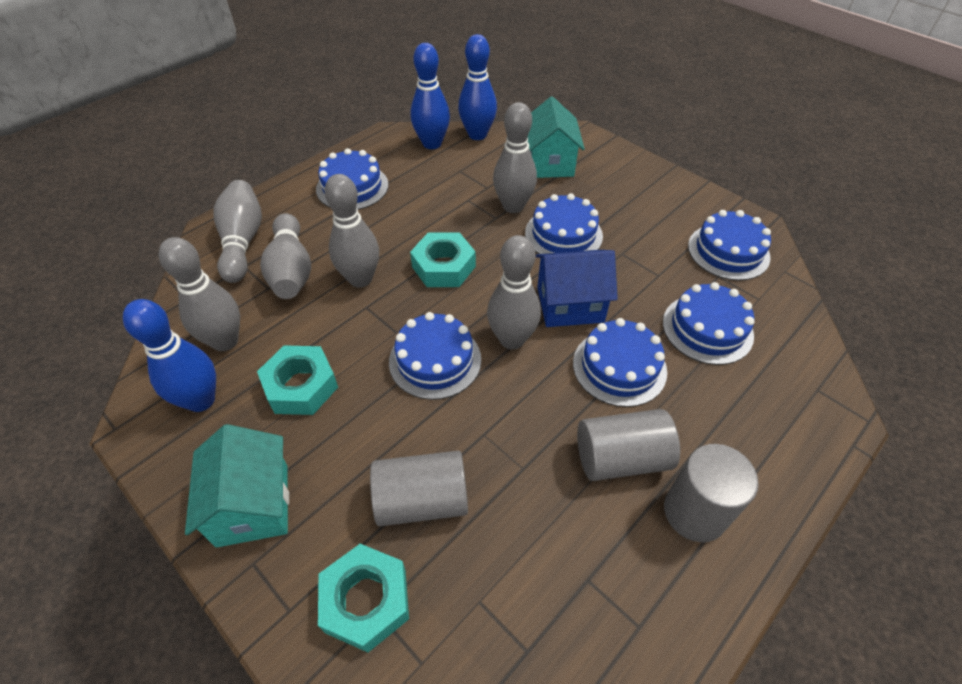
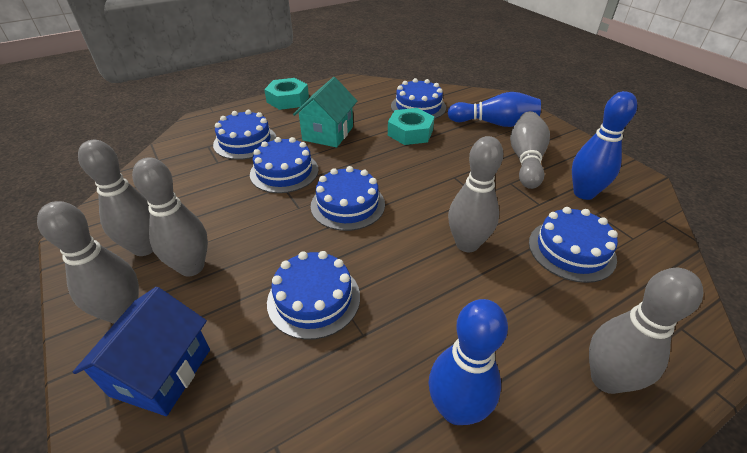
grey cylinder: [370,451,468,526] [577,409,680,481] [664,444,759,542] = 3 -> none = 0
turquoise house: [185,424,289,547] [528,96,585,178] = 2 -> [293,77,357,148] = 1
turquoise nut: [257,345,338,415] [318,544,409,652] [410,232,476,287] = 3 -> [264,78,309,110] [388,108,435,145] = 2

